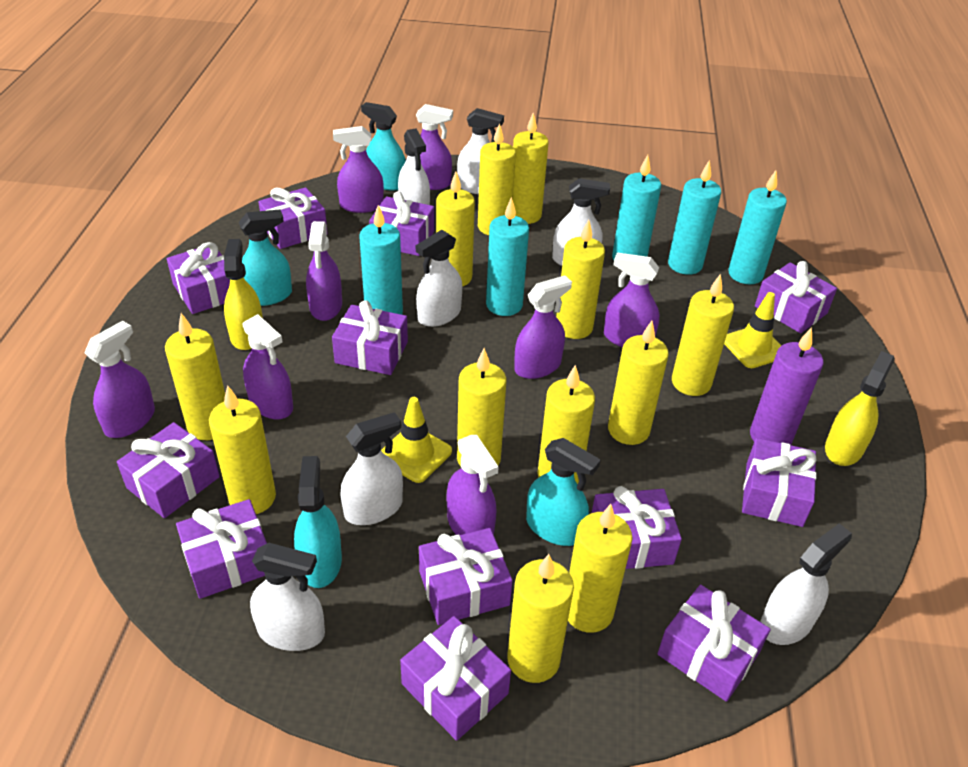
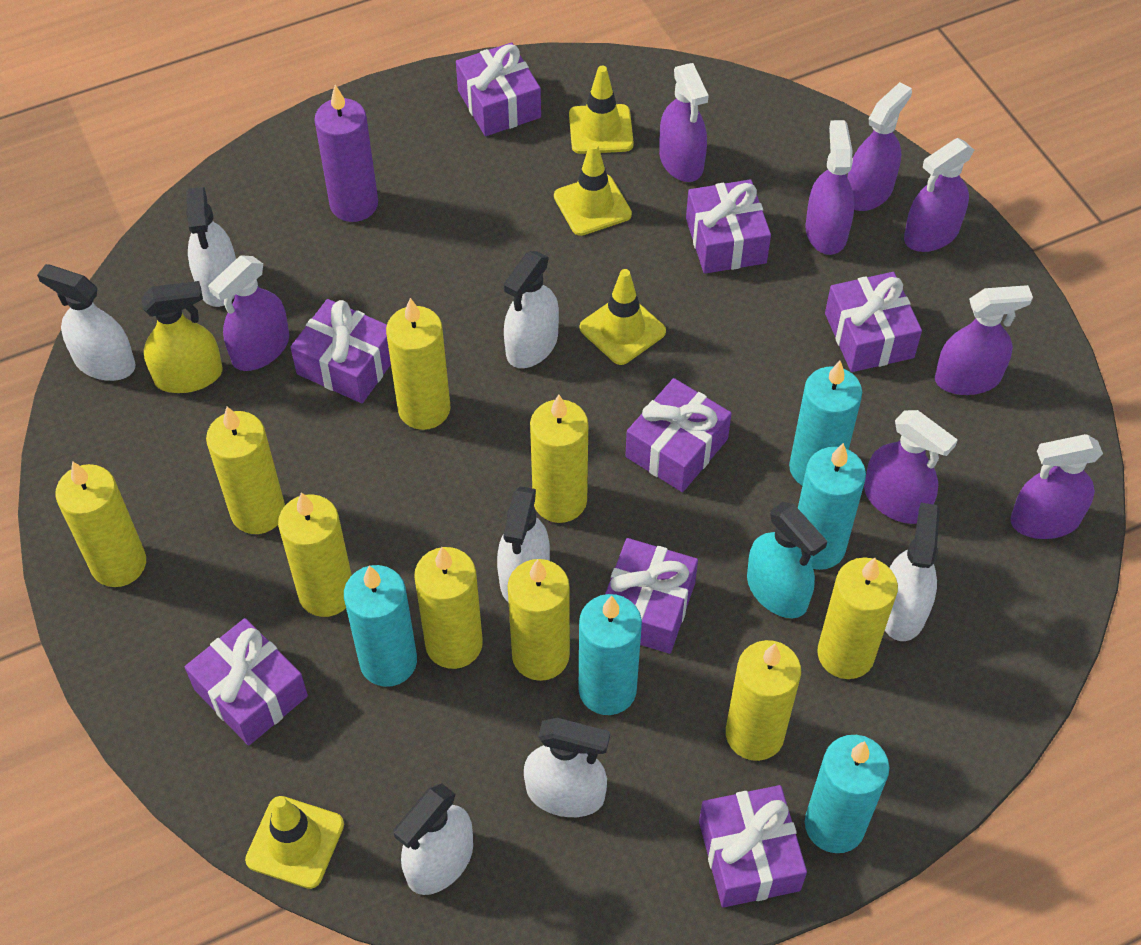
purple gift: [117,422,220,518] [167,242,230,314] [176,499,267,599] [258,187,328,249] [332,300,408,375] [369,191,434,256] [400,616,511,741] [419,528,512,625] [592,486,682,569] [657,585,771,702] [742,438,817,527] [755,261,837,333] = 12 -> [185,618,308,746] [290,299,391,403] [456,42,541,136] [605,538,698,654] [625,378,732,492] [686,179,771,274] [699,785,807,907] [825,272,922,372] = 8
turquoise spray bottle: [239,210,292,306] [294,456,342,588] [361,102,406,191] [526,438,601,546] = 4 -> [747,502,828,618] = 1
yellow candle: [165,313,225,440] [209,385,276,514] [436,172,475,287] [457,348,506,466] [478,123,516,235] [507,554,574,683] [513,113,549,224] [538,365,595,484] [556,220,605,339] [568,504,633,633] [608,321,669,445] [672,274,734,396] = 12 -> [55,461,146,587] [206,406,285,534] [278,492,352,617] [386,298,451,430] [414,547,483,669] [508,559,570,681] [530,395,588,523] [726,640,801,761] [817,557,898,679] = 9
yellow spray bottle: [224,239,263,350] [825,351,895,466] = 2 -> [141,281,223,393] = 1
yellow traffic cone: [381,397,452,483] [724,292,781,368] = 2 -> [245,796,344,889] [554,142,632,236] [569,66,634,154] [580,269,666,365] = 4

